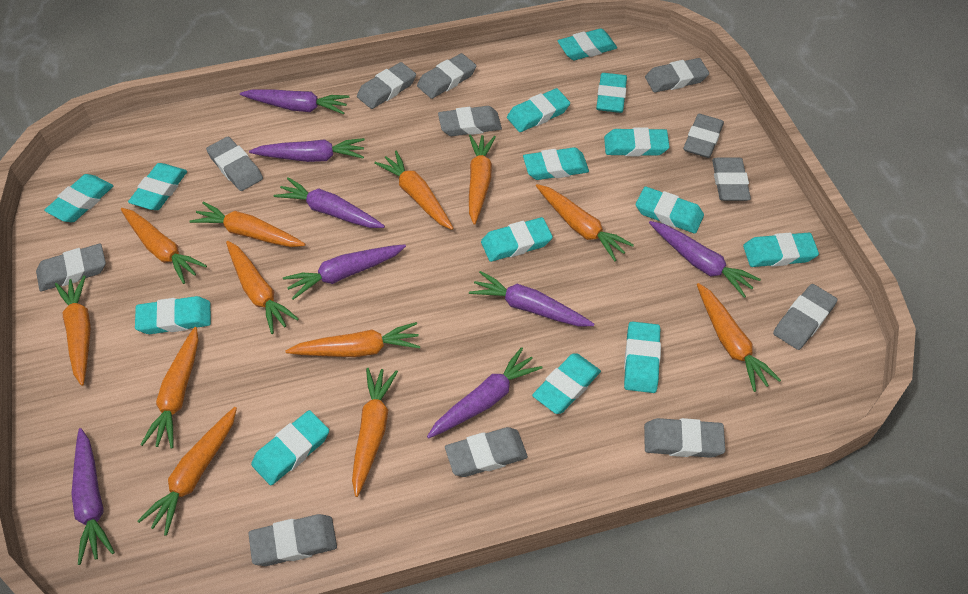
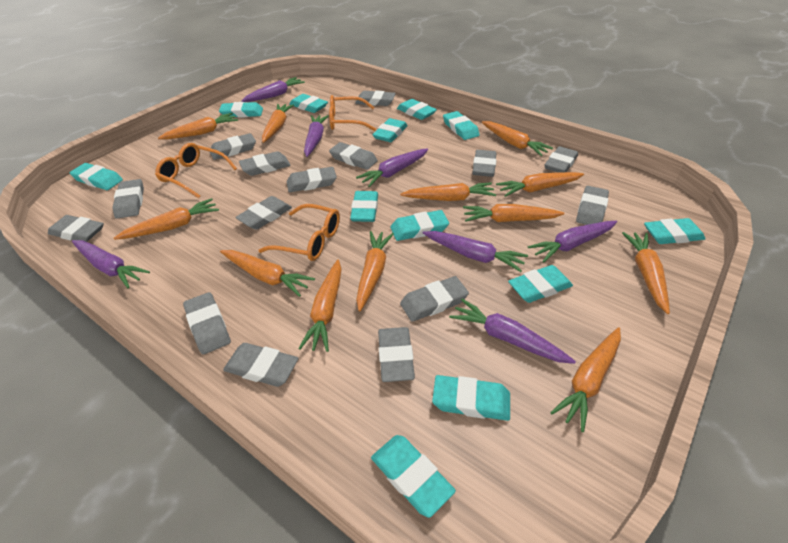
grey eraser: [36,244,106,291] [206,137,263,191] [248,514,337,566] [357,62,416,109] [417,53,476,99] [438,106,502,136] [445,427,528,477] [644,418,725,458] [645,58,709,92] [683,114,724,158] [712,157,751,201] [773,284,838,350] = 12 -> [48,215,104,242] [112,179,144,219] [183,292,231,355] [210,133,256,160] [223,343,299,387] [235,196,292,230] [239,151,291,176] [287,167,337,192] [329,142,378,170] [355,90,396,106] [378,327,415,382] [400,276,469,322] [472,150,497,177] [545,146,578,172] [576,186,609,225] = 15
orange glasses: none = 0 -> [155,143,237,198] [258,204,340,261] [329,95,376,131] = 3
purple carrot: [72,428,115,565] [240,89,349,114] [249,138,365,162] [274,177,385,228] [283,244,406,300] [427,347,543,439] [469,271,594,327] [649,221,761,298] = 8 -> [72,240,150,288] [241,77,305,102] [304,115,328,157] [356,148,428,187] [423,231,528,272] [449,299,576,364] [528,221,617,262] = 7
turquoise eraser: [44,174,113,222] [128,163,187,210] [135,296,211,334] [251,410,329,485] [481,217,553,262] [507,88,570,132] [523,147,589,180] [532,353,601,414] [557,28,617,60] [596,73,627,113] [604,127,669,156] [624,322,661,393] [636,187,704,233] [743,233,819,267] = 14 -> [69,163,123,190] [219,102,263,118] [289,94,328,113] [350,191,378,222] [371,435,456,518] [372,118,407,142] [390,210,449,241] [397,99,437,120] [432,375,510,421] [443,111,480,140] [508,265,573,303] [644,218,706,244] = 12

